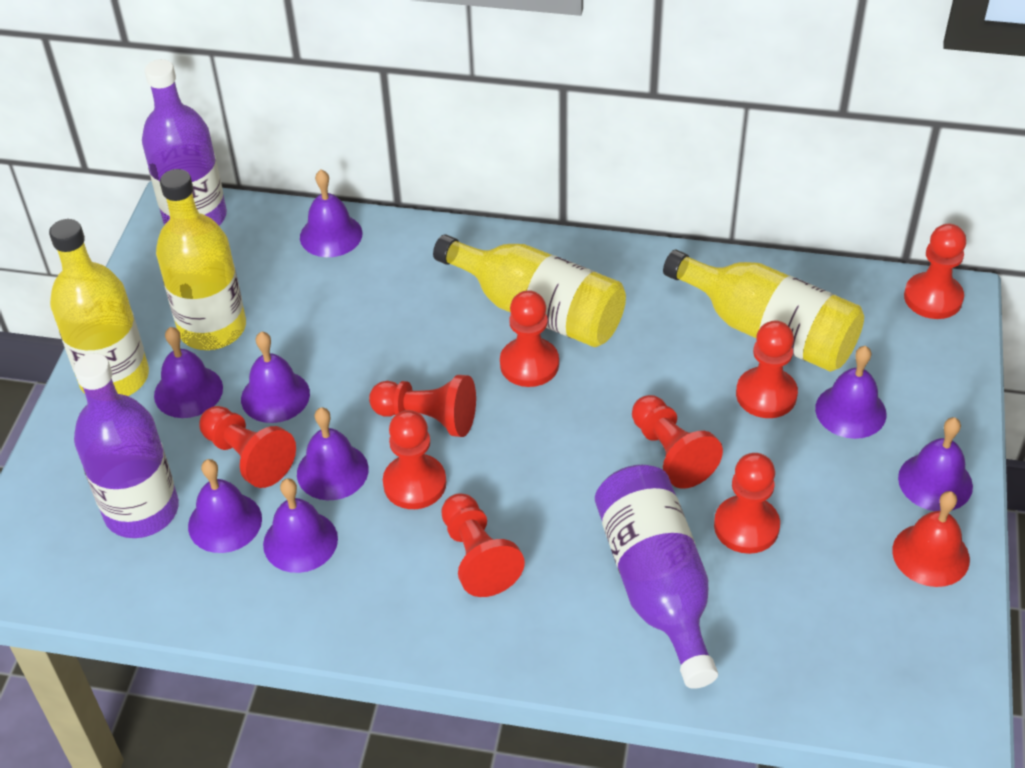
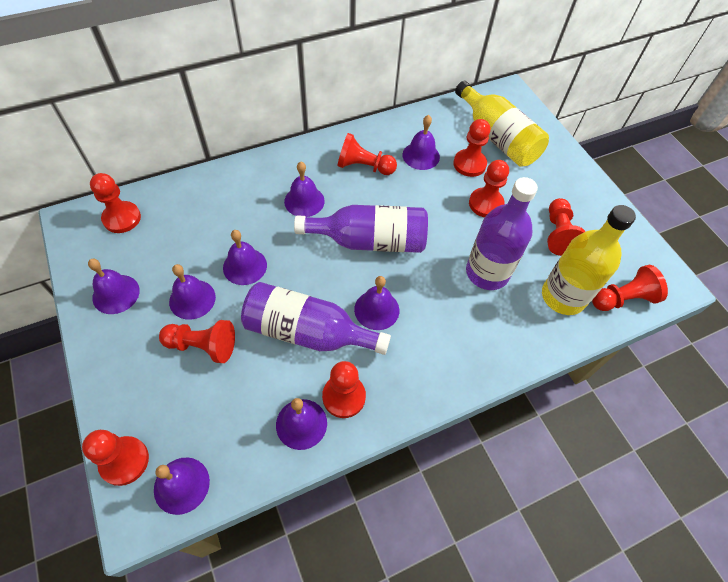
red bell: [892,491,970,587] = 1 -> none = 0
yellow bottle: [49,219,149,396] [156,169,246,350] [433,234,626,347] [663,250,864,372] = 4 -> [455,81,549,167] [542,205,636,315] = 2

